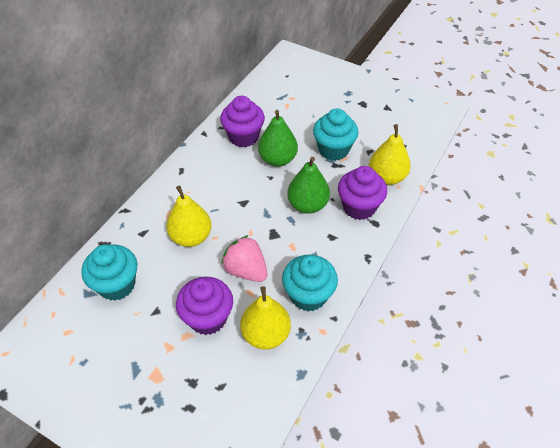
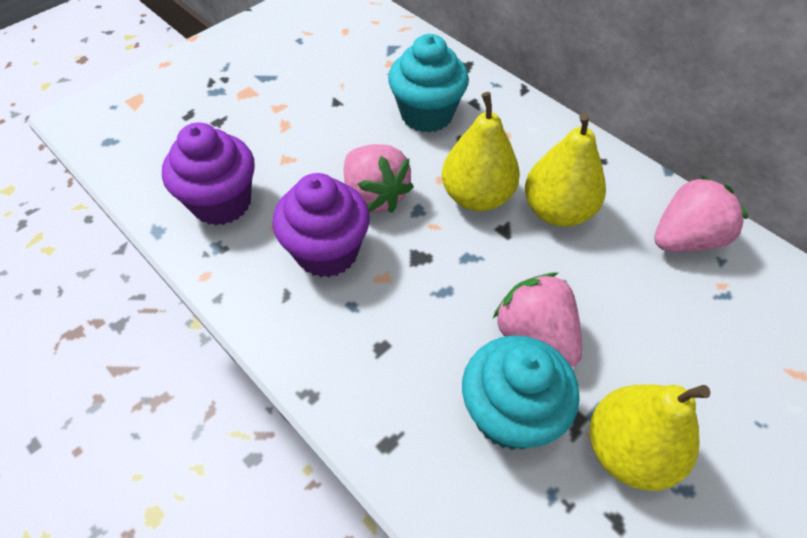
green pear: [258,110,298,167] [287,157,330,214] = 2 -> none = 0
pink strawberry: [221,235,267,282] = 1 -> [344,144,414,213] [493,273,582,367] [654,175,748,252] = 3
purple cupcake: [176,277,233,335] [220,96,265,147] [338,166,387,220] = 3 -> [162,122,255,225] [273,173,370,277] = 2
turquoise cupcake: [81,244,138,301] [282,255,338,312] [313,108,358,161] = 3 -> [388,34,469,132] [462,335,580,450] = 2

